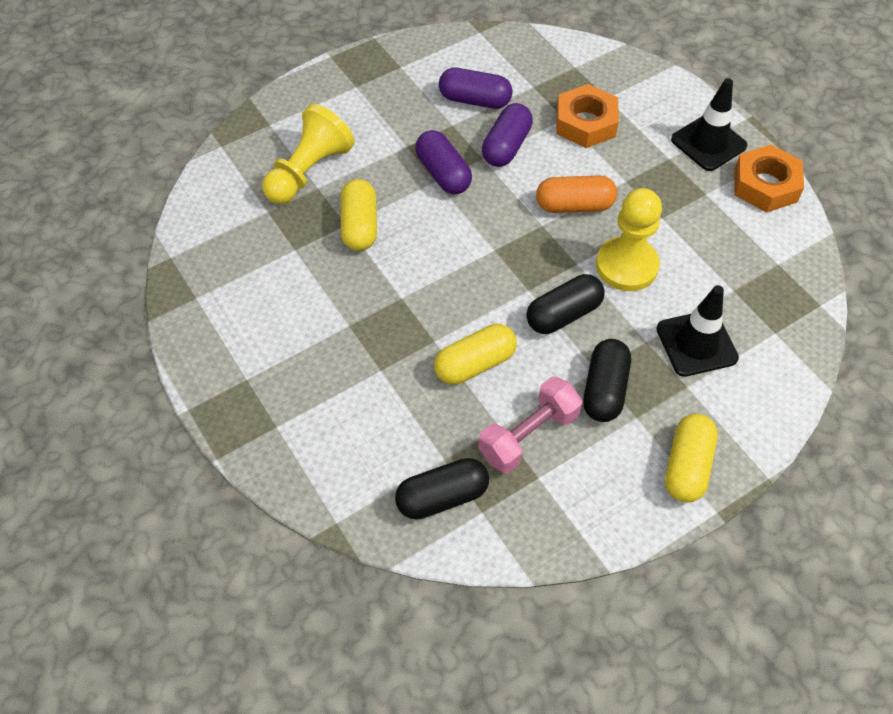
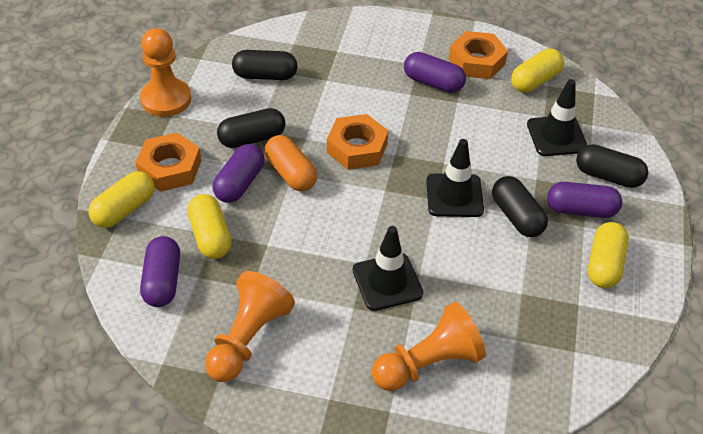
black capsule: [395,458,489,520] [526,274,605,334] [583,339,631,422] = 3 -> [217,108,285,148] [232,50,298,80] [492,176,548,237] [576,144,648,188] = 4
black traffic cone: [656,285,739,377] [671,78,747,171] = 2 -> [353,226,424,311] [426,139,484,217] [527,79,587,156] = 3
orange nut: [556,84,619,148] [734,145,804,213] = 2 -> [135,133,201,192] [327,114,389,170] [449,31,508,79] = 3
orange pawn: none = 0 -> [140,28,191,117] [205,271,295,382] [372,302,486,391] = 3
pink dumbbell: [478,377,582,473] = 1 -> none = 0
purple capsule: [415,130,472,194] [439,68,513,109] [482,103,533,167] = 3 -> [140,236,180,307] [213,144,264,203] [404,52,466,93] [547,182,622,218] = 4
yellow capsule: [341,179,377,251] [434,324,517,385] [665,414,718,503] = 3 -> [88,171,154,228] [187,194,232,259] [511,49,564,93] [588,222,629,288] = 4
yellow pawn: [262,104,355,204] [596,188,662,291] = 2 -> none = 0

